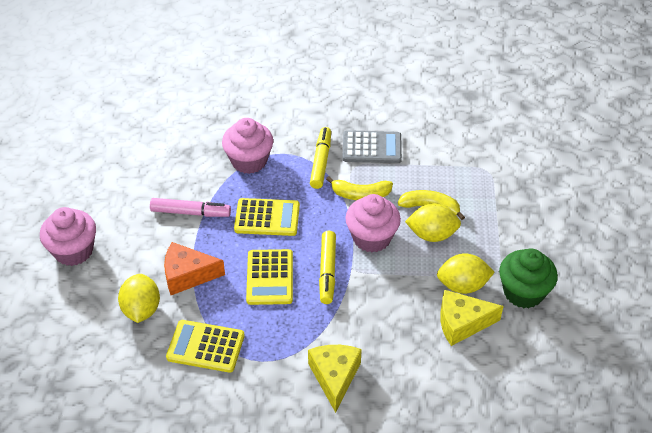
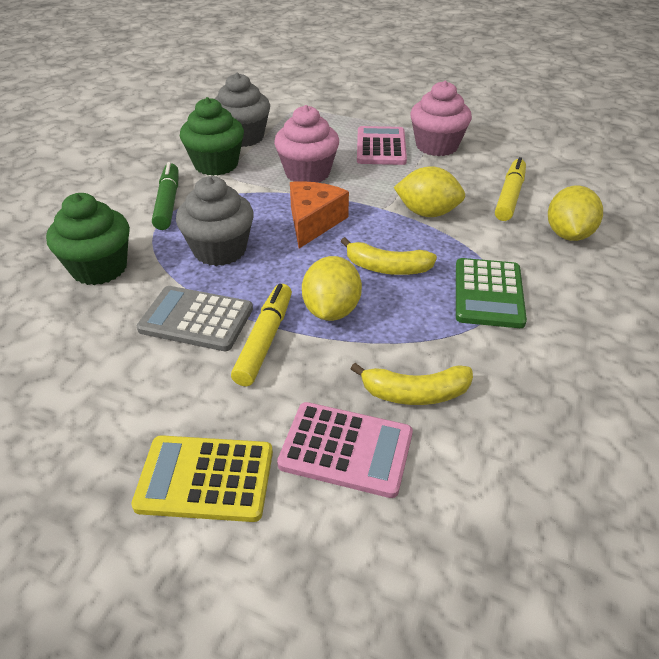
green calculator: none = 0 -> [456,258,527,328] = 1
green cupcake: [499,248,558,308] = 1 -> [46,193,130,285] [180,97,244,176] = 2
green marker: none = 0 -> [152,162,179,230] = 1
grey cupcake: none = 0 -> [176,176,254,266] [214,73,270,147] = 2
pink calculator: none = 0 -> [277,402,413,498] [357,126,407,165] = 2
pink cupcake: [40,207,96,266] [222,118,273,174] [345,194,401,252] = 3 -> [274,105,339,183] [410,81,472,156] = 2
pink marker: [150,198,231,217] = 1 -> none = 0
yellow calculator: [166,320,245,373] [234,198,300,236] [246,249,293,305] = 3 -> [131,435,273,522] = 1
yellow cheese: [308,345,362,413] [440,290,504,346] = 2 -> none = 0

